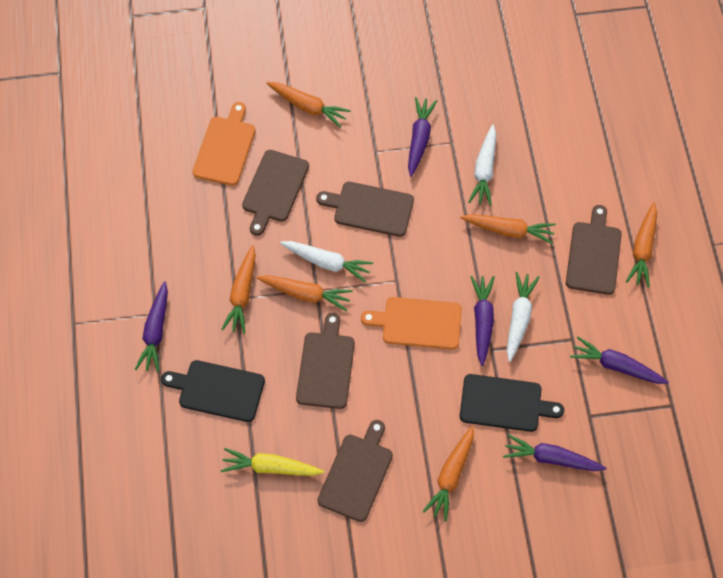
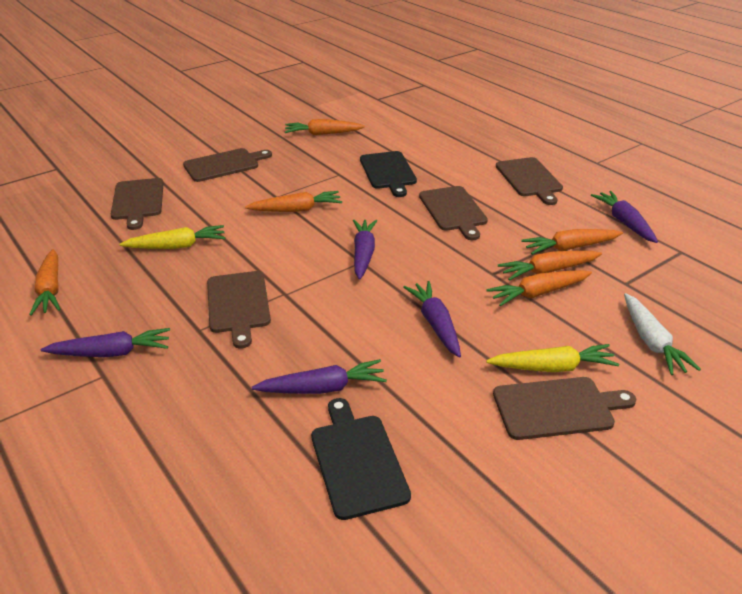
brown cutting board: [242,150,309,236] [296,313,355,409] [316,182,414,237] [318,420,393,522] [566,205,622,295] = 5 -> [111,178,164,230] [183,148,272,182] [207,271,271,348] [419,186,488,240] [493,377,637,440] [496,157,563,205] = 6
orange cutting board: [193,102,256,186] [361,297,462,350] = 2 -> none = 0
white carrot: [280,241,374,283] [468,125,496,206] [507,272,540,362] = 3 -> [624,293,701,375] = 1
yellow carrot: [221,448,324,476] = 1 -> [119,225,225,249] [486,344,619,372] = 2

